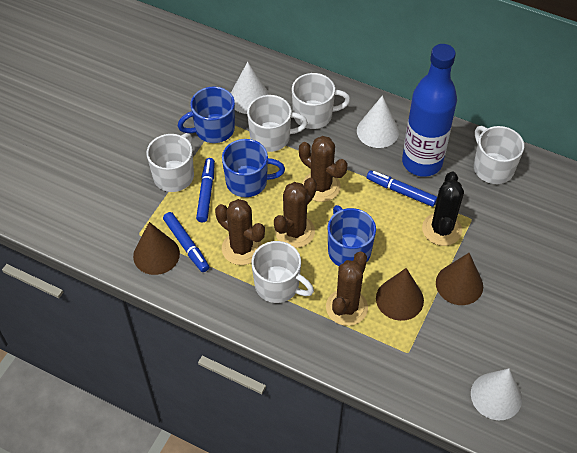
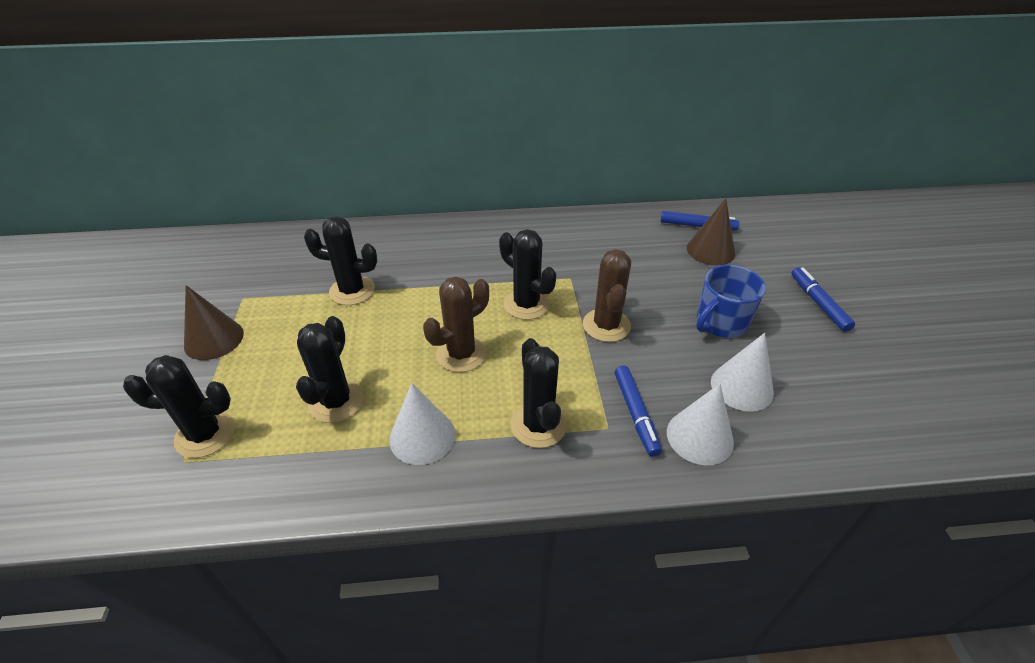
black cactus: [422,172,464,246] = 1 -> [123,355,235,458] [296,316,364,423] [304,216,377,305] [499,229,556,320] [511,338,567,448] = 5
blue bottle: [402,44,457,177] = 1 -> none = 0
blue mug: [178,87,235,143] [222,139,285,197] [328,205,376,266] = 3 -> [696,265,766,338] = 1
brown cactus: [215,199,265,265] [274,178,317,248] [299,136,348,202] [326,252,368,326] = 4 -> [423,277,489,372] [583,249,631,342] = 2
brown cone: [133,222,180,275] [376,268,424,321] [436,253,483,305] = 3 -> [184,285,244,360] [687,199,735,265] = 2
white mug: [147,133,194,192] [247,95,308,152] [252,241,314,303] [292,73,350,129] [474,126,524,184] = 5 -> none = 0

